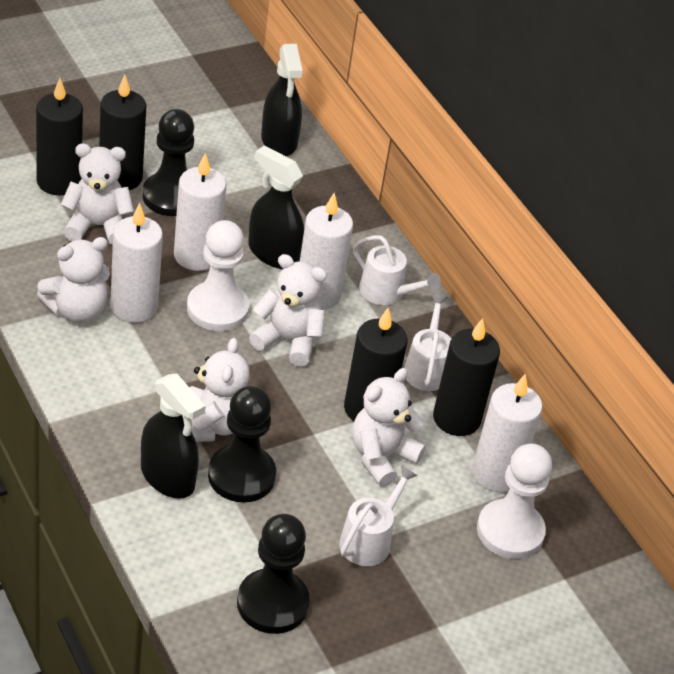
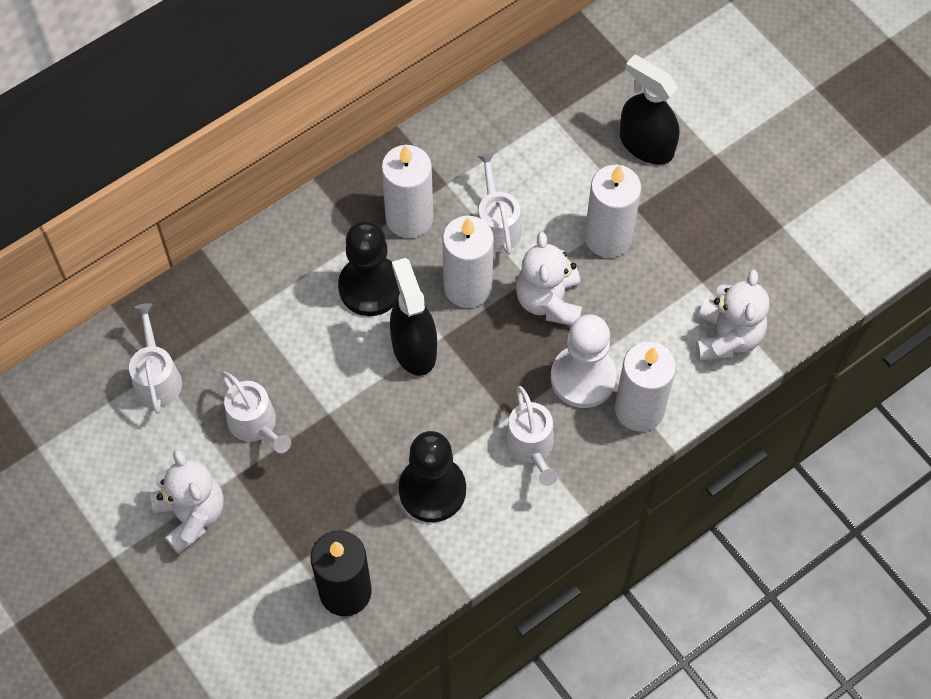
black candle: [36,78,83,195] [99,75,146,190] [344,308,408,421] [433,318,500,436] = 4 -> [311,530,372,616] = 1
black pawn: [142,109,194,216] [208,386,276,503] [237,514,310,634] = 3 -> [338,221,400,316] [399,431,466,522] = 2
black spray bottle: [141,373,206,499] [248,145,304,269] [261,44,303,156] = 3 -> [390,258,437,376] [620,55,679,165] = 2
white pawn: [187,220,249,331] [477,444,552,559] = 2 -> [551,314,617,408] = 1
white teddy bear: [37,237,110,323] [61,144,134,245] [190,338,250,442] [249,254,327,367] [352,368,426,487] = 5 -> [150,449,224,554] [516,232,582,326] [696,270,770,361] = 3
white watering can: [339,466,418,566] [353,235,441,305] [404,294,451,391] = 3 -> [129,303,182,414] [220,371,291,453] [477,152,522,255] [505,386,558,486] = 4

